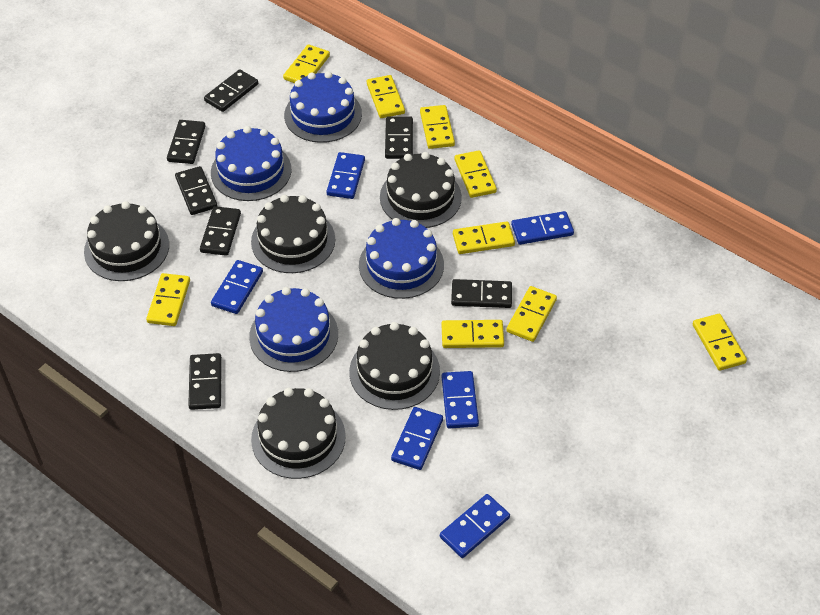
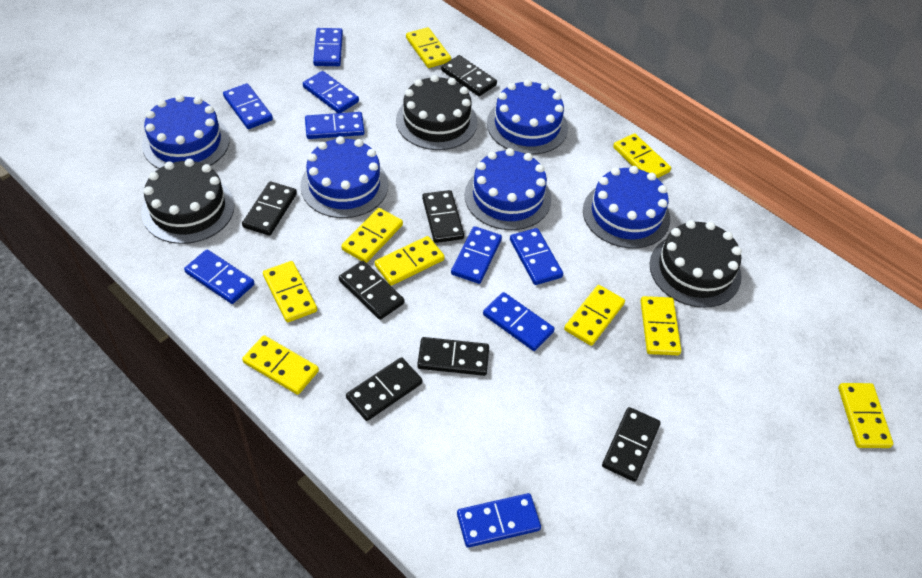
black cake: [84,201,169,281] [251,195,335,273] [251,388,346,479] [349,322,440,410] [380,152,462,228] = 5 -> [141,159,234,244] [396,75,478,150] [650,220,742,308] = 3
blue cake: [211,126,292,201] [249,287,338,372] [284,71,362,143] [359,218,444,299] = 4 -> [142,94,230,169] [300,136,388,218] [464,148,551,230] [487,79,568,155] [583,166,670,248] = 5
blue domino: [211,260,263,314] [327,152,365,199] [391,407,443,470] [440,494,510,558] [442,371,479,428] [511,211,574,245] = 6 -> [184,249,255,304] [223,83,273,129] [303,71,359,113] [305,112,365,139] [313,28,343,66] [451,226,502,284] [457,493,541,548] [483,292,555,351] [510,228,563,285] = 9

